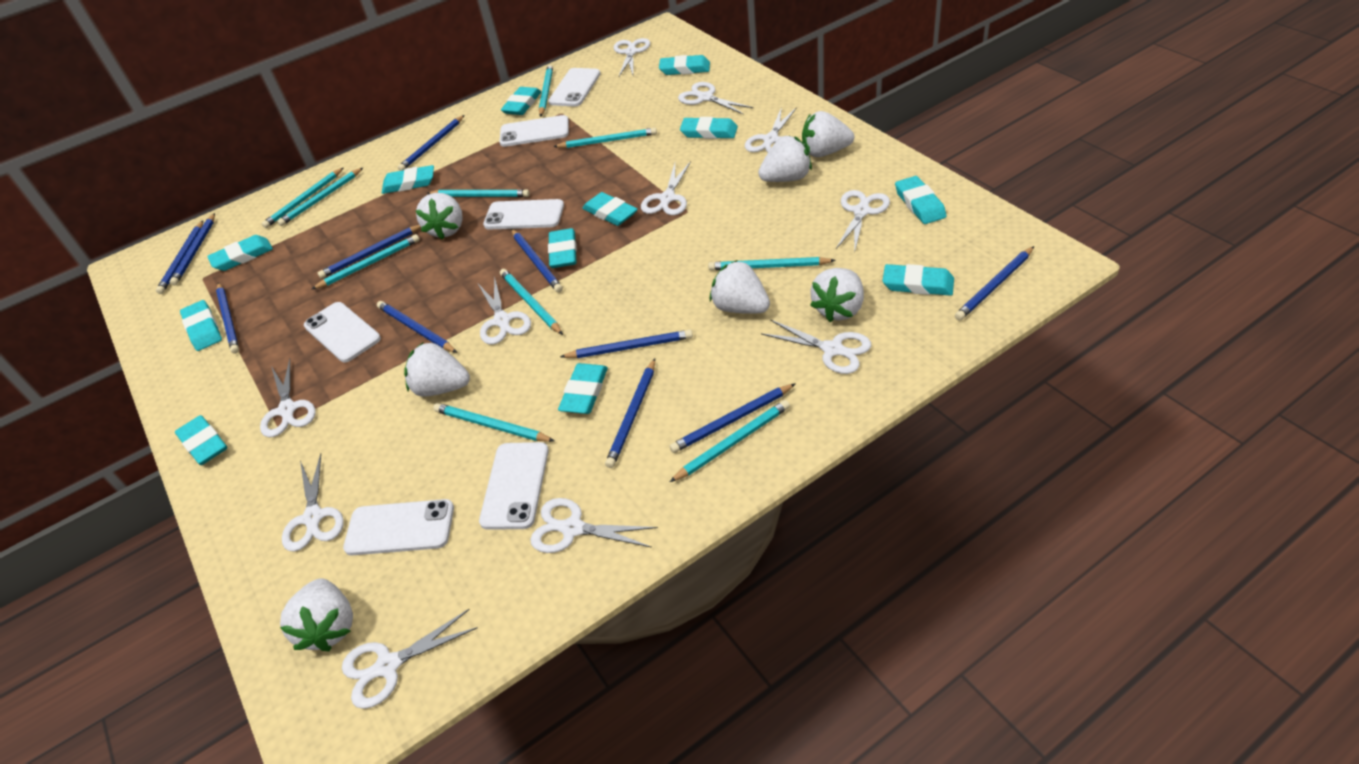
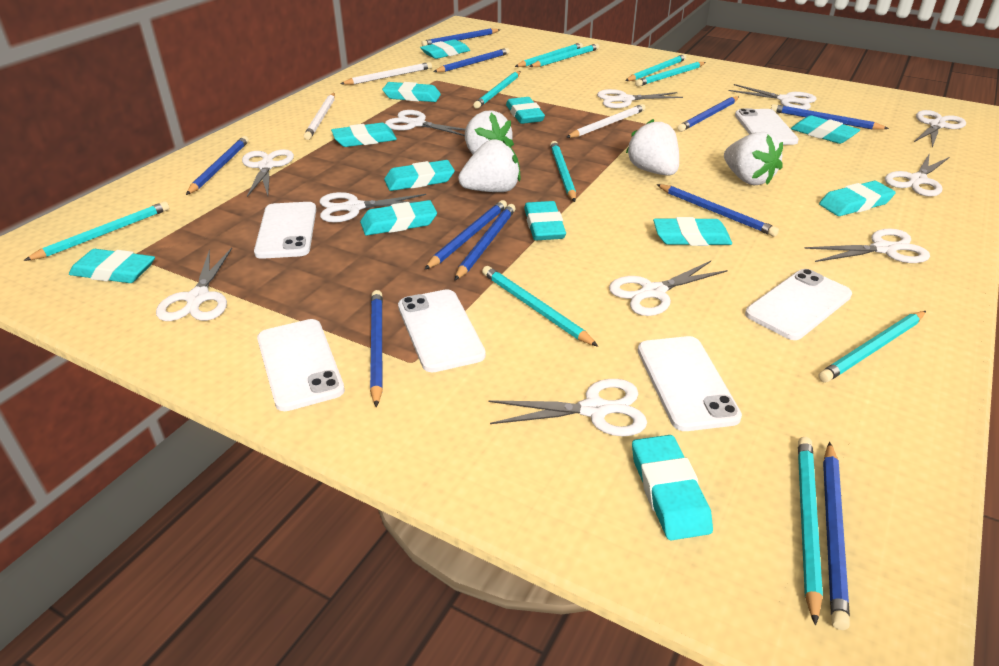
blue pencil: [156,221,203,294] [170,213,215,286] [216,282,239,354] [318,225,421,279] [377,301,457,353] [398,115,464,171] [511,229,563,293] [560,330,693,358] [605,358,655,468] [669,383,796,453] [955,246,1034,320] = 11 -> [186,136,249,195] [370,290,383,408] [421,28,500,46] [424,200,507,270] [433,48,510,72] [454,204,516,281] [656,184,779,237] [677,96,739,132] [771,104,889,130] [823,442,850,630] = 10
white pencil: none = 0 -> [304,93,335,140] [340,62,432,85] [566,104,646,138] = 3
white strawberry: [280,578,353,651] [404,343,470,397] [416,193,463,240] [710,260,770,314] [758,135,812,182] [802,111,854,157] [810,268,864,322] = 7 -> [458,139,521,192] [465,110,514,154] [626,119,679,176] [724,132,783,186] = 4

